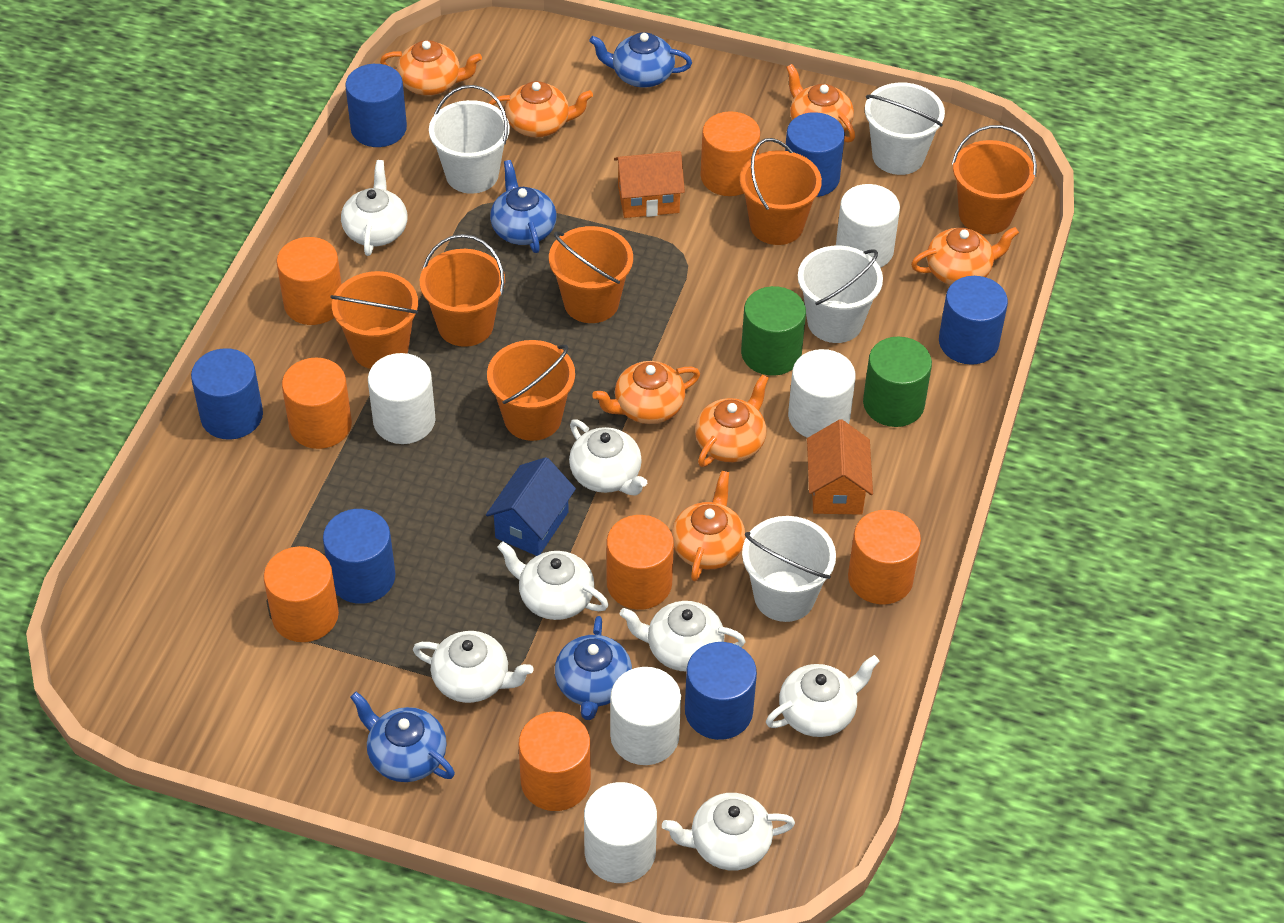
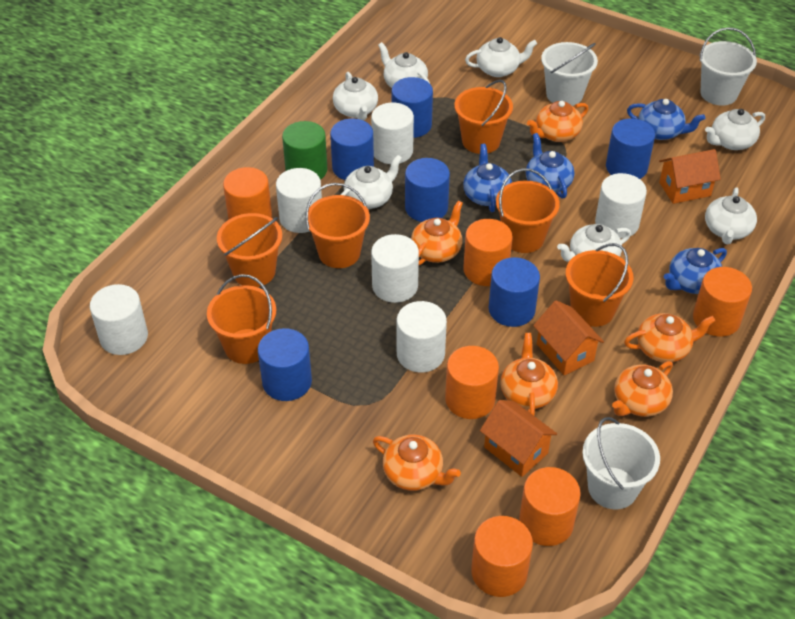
blue house: [486,457,576,556] = 1 -> none = 0
green cylinder: [741,286,806,376] [863,336,932,427] = 2 -> [282,121,327,180] = 1
orange cylinder: [264,546,339,642] [276,237,342,325] [282,358,352,449] [518,712,591,811] [607,515,674,610] [700,111,760,196] [848,510,921,604] = 7 -> [223,167,272,220] [445,346,499,419] [463,219,513,286] [471,516,533,597] [519,467,581,546] [693,267,752,337] = 6
orange house: [614,151,685,218] [807,419,873,515] = 2 -> [480,400,557,477] [533,300,604,375] [659,149,721,204] = 3
orange teapot: [380,40,482,96] [489,81,593,137] [592,361,700,424] [672,471,746,581] [695,374,769,467] [786,64,855,142] [911,227,1019,285] = 7 -> [373,435,461,491] [411,201,463,265] [500,333,558,415] [527,101,588,142] [612,361,673,417] [624,313,715,363] = 6
white bucket: [429,85,510,194] [742,516,836,622] [798,245,883,343] [865,83,945,175] = 4 -> [541,42,598,106] [582,417,660,509] [700,27,757,106] = 3
white cylinder: [368,353,436,444] [584,782,657,883] [610,667,681,765] [788,349,856,438] [836,184,900,268] = 5 -> [90,284,148,355] [276,168,322,233] [371,102,414,164] [371,234,419,303] [397,301,447,373] [595,173,647,239] = 6

